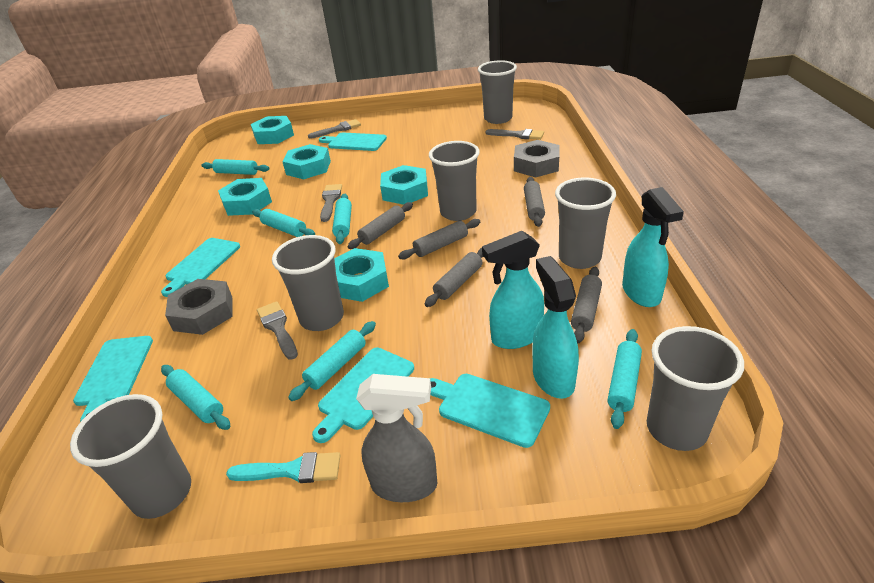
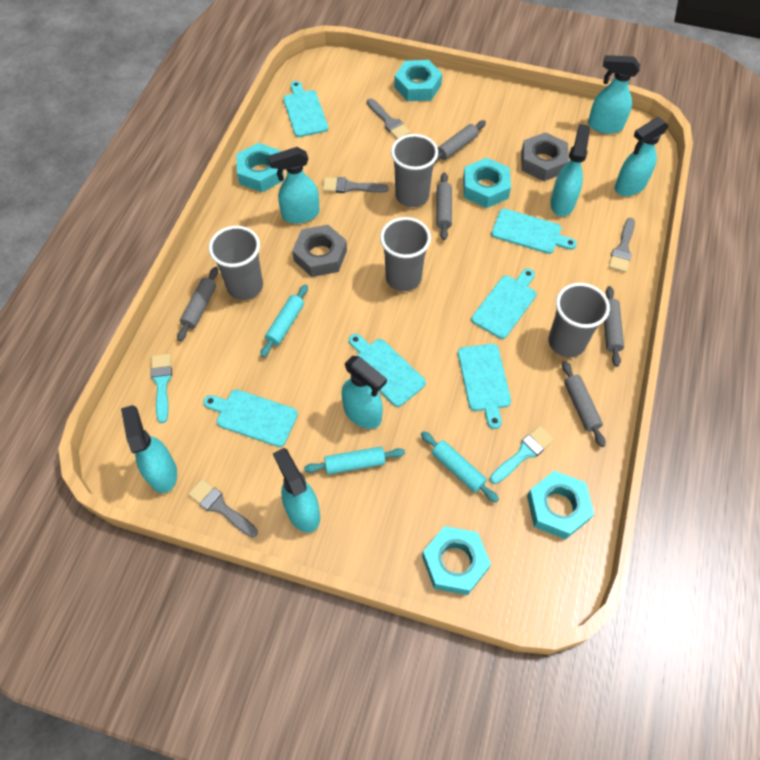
grey cup: [70,394,191,519] [272,235,344,331] [429,141,480,221] [478,60,517,124] [555,178,616,269] [647,326,744,451] = 6 -> [209,226,263,300] [380,217,431,291] [391,134,438,207] [548,283,610,357] = 4
grey spray bottle: [356,374,437,502] = 1 -> none = 0
turquoise brush: [226,452,341,483] = 1 -> [150,353,172,423] [490,426,554,484] = 2
turquoise cutting board: [73,336,153,422] [161,238,240,297] [312,348,414,443] [319,132,387,151] [430,374,550,448] = 5 -> [203,389,298,447] [283,81,328,137] [349,334,426,407] [458,344,511,429] [471,268,537,339] [491,209,577,254] = 6
turquoise rolling pin: [161,365,230,430] [202,159,269,175] [252,209,315,237] [288,321,376,401] [332,194,352,244] [607,329,642,429] = 6 -> [260,284,308,357] [304,447,405,474] [421,431,499,502] = 3
turquoise spray bottle: [482,231,544,349] [532,256,579,399] [622,187,684,307] = 3 -> [121,405,177,493] [268,147,320,224] [273,448,320,533] [341,356,387,429] [550,124,590,217] [588,55,640,134] [614,117,669,196] = 7

